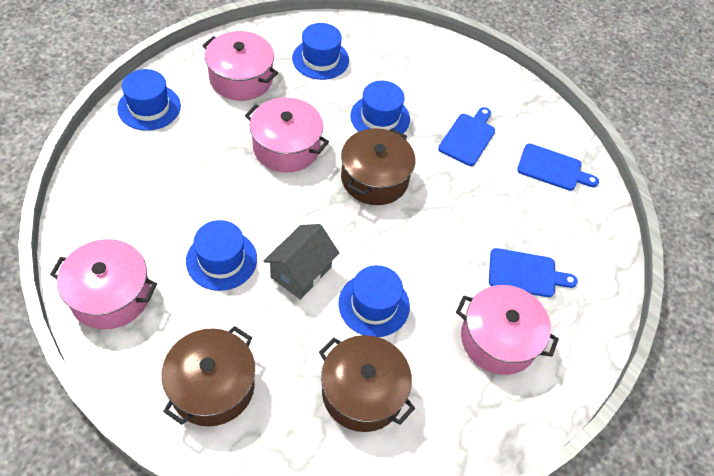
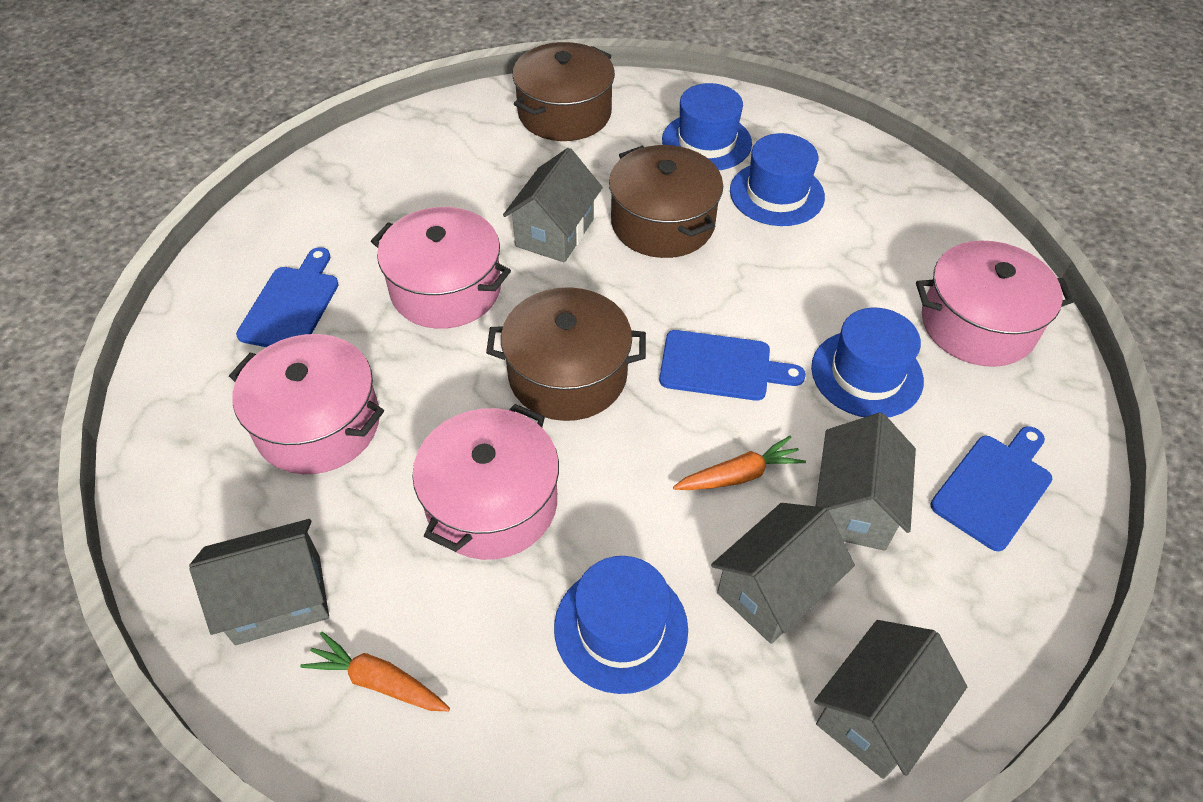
blue hat: [117,69,181,131] [186,220,257,291] [292,23,349,80] [338,265,410,337] [350,81,410,134] = 5 -> [554,556,688,694] [662,83,752,170] [730,133,825,226] [811,308,924,417] = 4
grey house: [263,224,339,300] = 1 -> [189,519,329,645] [503,148,603,263] [711,503,855,644] [814,620,967,779] [816,413,916,551] = 5
orange carrot: none = 0 -> [300,632,450,711] [673,436,806,490] = 2

